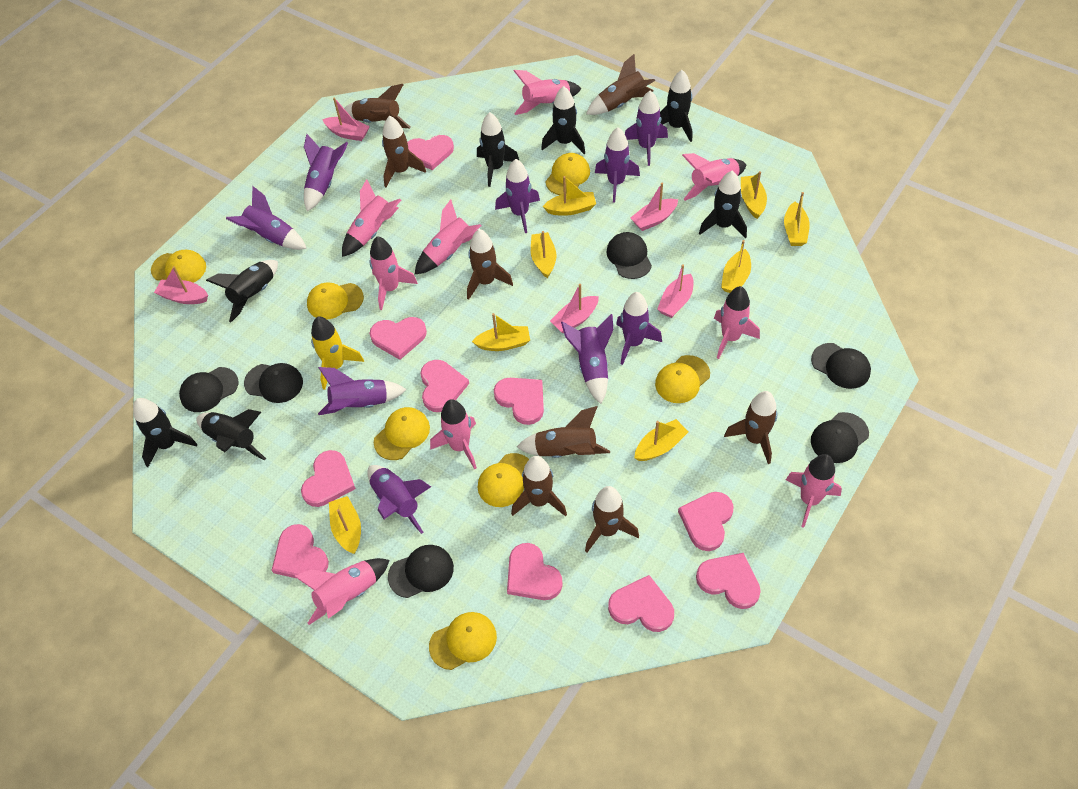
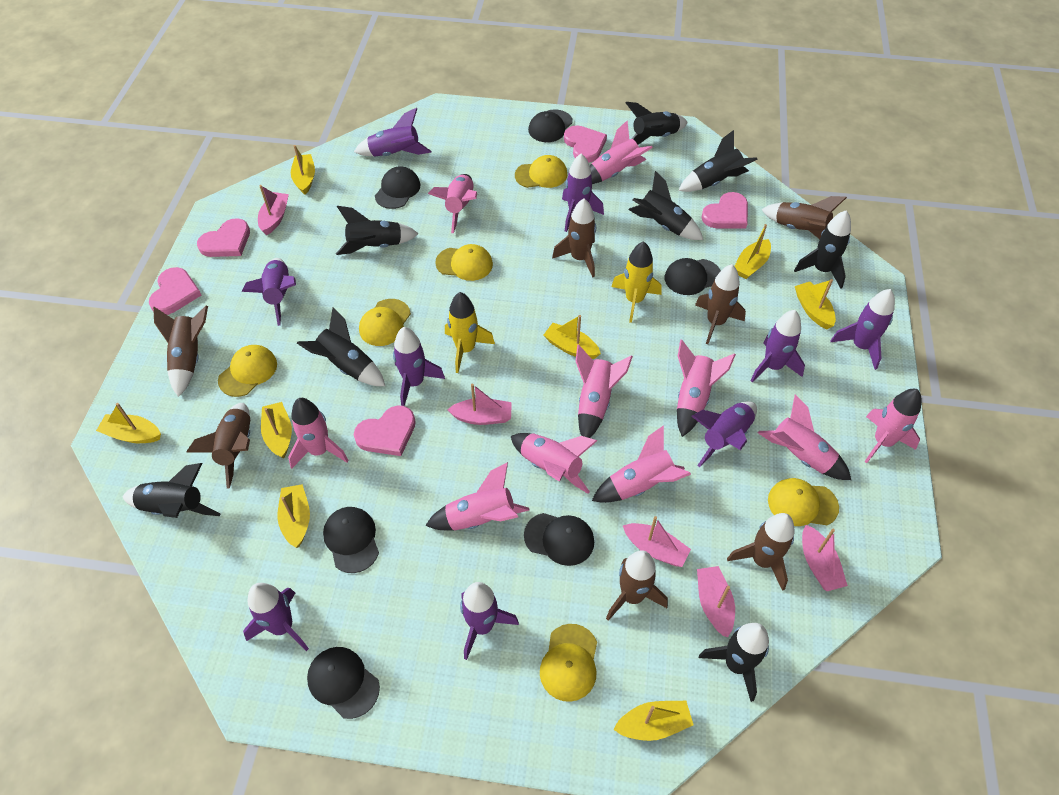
black rocket: [133,398,197,467] [197,409,266,460] [206,260,278,322] [477,112,519,187] [541,86,585,154] [660,70,692,142] [699,171,747,239] = 7 -> [122,463,221,518] [297,307,385,386] [336,206,419,255] [626,102,688,145] [628,171,703,240] [678,130,758,192] [699,623,769,702] [794,210,851,289] = 8
brown rocket: [344,84,411,128] [382,116,426,187] [467,229,513,300] [511,456,567,517] [517,406,610,458] [585,486,639,552] [586,54,655,115] [724,391,777,464] = 8 -> [153,306,208,397] [187,403,250,488] [552,198,596,278] [606,550,668,621] [695,264,746,344] [727,513,795,591] [761,196,847,239] = 7
pink heart: [272,524,329,578] [301,450,356,507] [370,317,427,360] [407,135,454,170] [420,360,469,412] [494,378,544,425] [507,543,563,600] [608,575,674,632] [678,492,734,551] [696,553,761,609] = 10 -> [149,267,201,315] [197,218,250,257] [354,406,416,456] [564,126,607,163] [701,192,748,228] = 5
pink rocket: [294,558,390,625] [342,179,401,257] [369,236,418,310] [415,199,481,274] [430,399,477,470] [514,70,582,115] [682,153,747,201] [714,286,760,359] [786,454,842,528] = 9 -> [288,398,349,469] [425,462,530,530] [428,174,477,233] [511,433,597,494] [575,344,633,438] [590,120,653,184] [592,425,691,503] [677,339,736,437] [758,394,851,480] [864,389,922,463] = 10
yellow cap: [151,250,206,283] [307,282,364,319] [374,407,430,460] [429,612,497,670] [478,453,529,507] [545,153,590,195] [655,355,710,403] = 7 -> [218,345,277,397] [359,299,411,346] [435,244,493,281] [515,155,567,188] [540,624,597,702] [768,478,839,526] = 6
yellow rocket: [311,317,364,390] = 1 -> [445,292,495,373] [612,241,661,323] = 2

